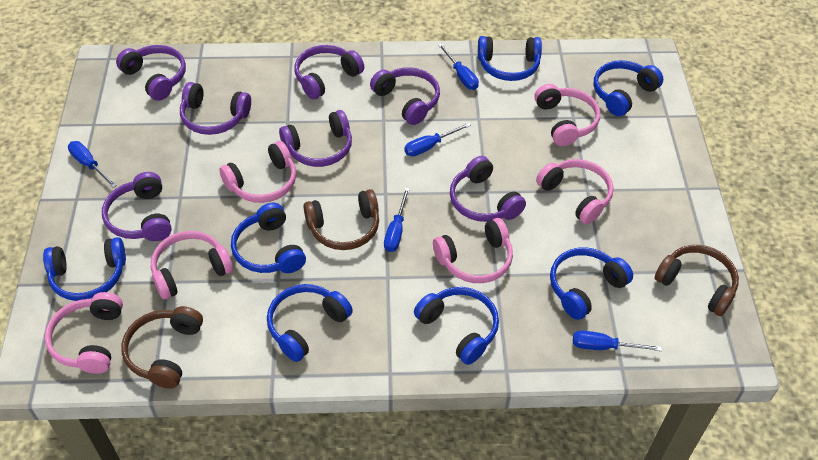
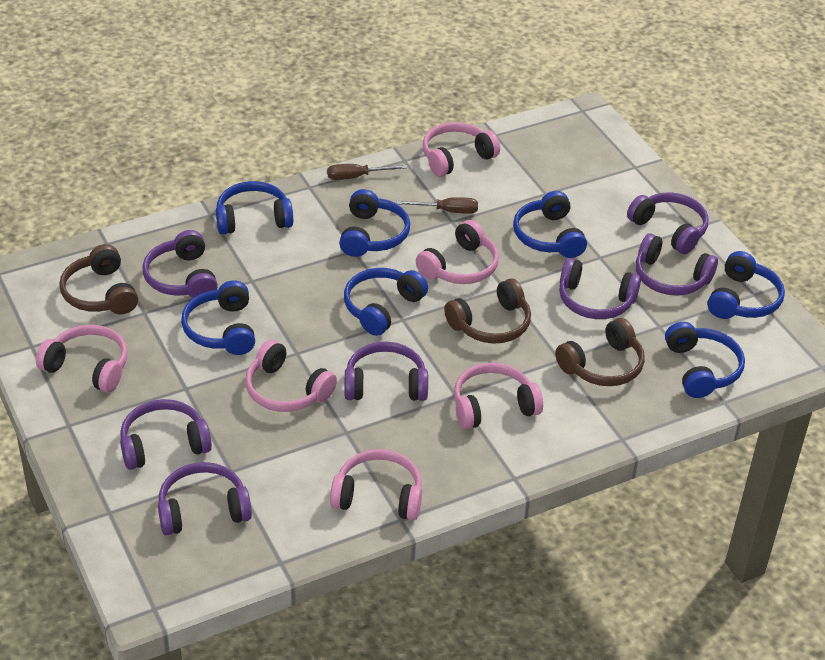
blue screwdriver: [68,141,117,188] [384,188,410,252] [404,123,471,156] [438,43,479,90] [573,330,662,351] = 5 -> none = 0
brown screwdriver: none = 0 -> [327,164,407,180] [396,197,478,214] = 2

